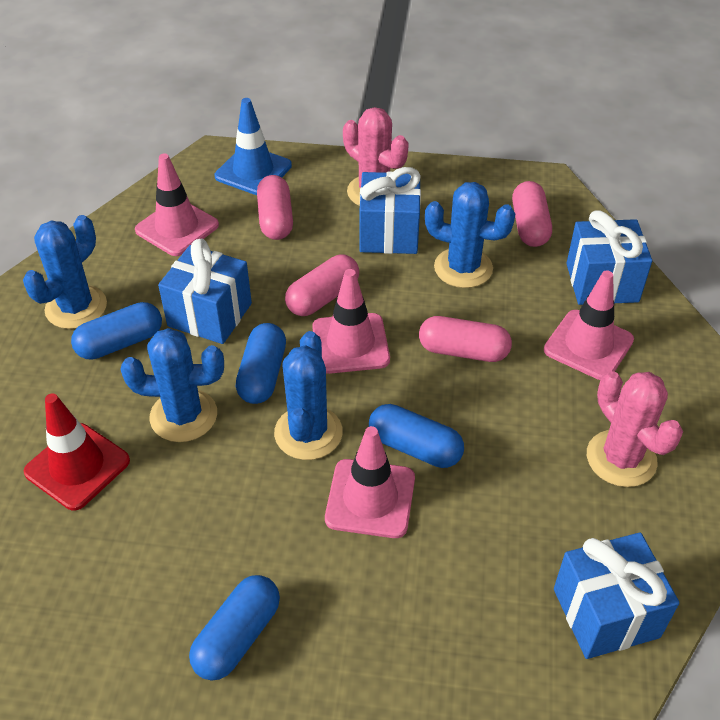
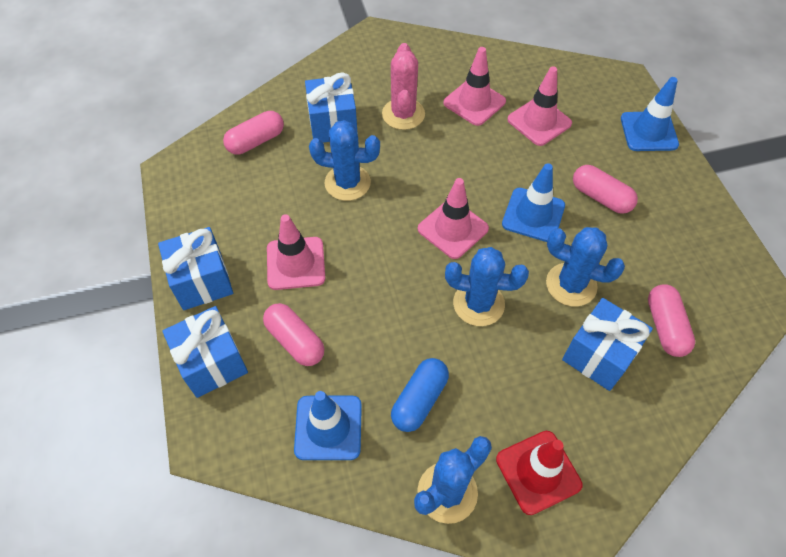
blue capsule: [71,302,162,360] [189,575,280,680] [236,323,286,404] [369,404,464,468] = 4 -> [391,358,449,432] = 1
blue traffic cone: [215,98,292,195] = 1 -> [294,391,362,460] [502,163,565,242] [621,77,679,151] = 3
pink cactus: [343,107,409,206] [587,371,683,487] = 2 -> [382,43,425,130] = 1

